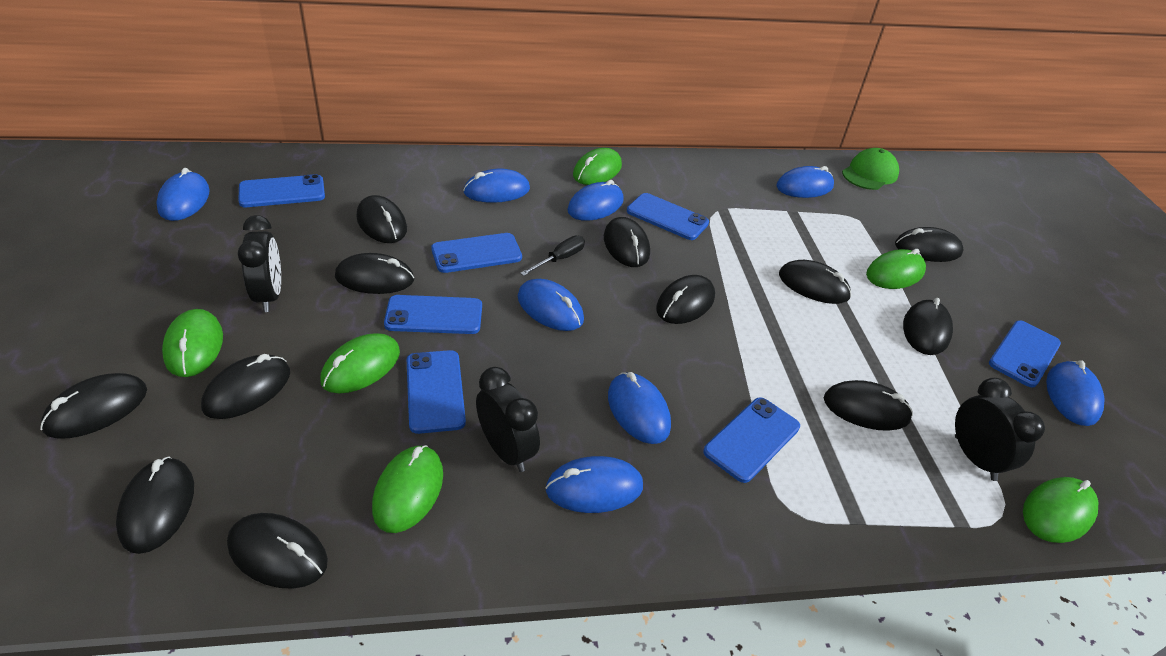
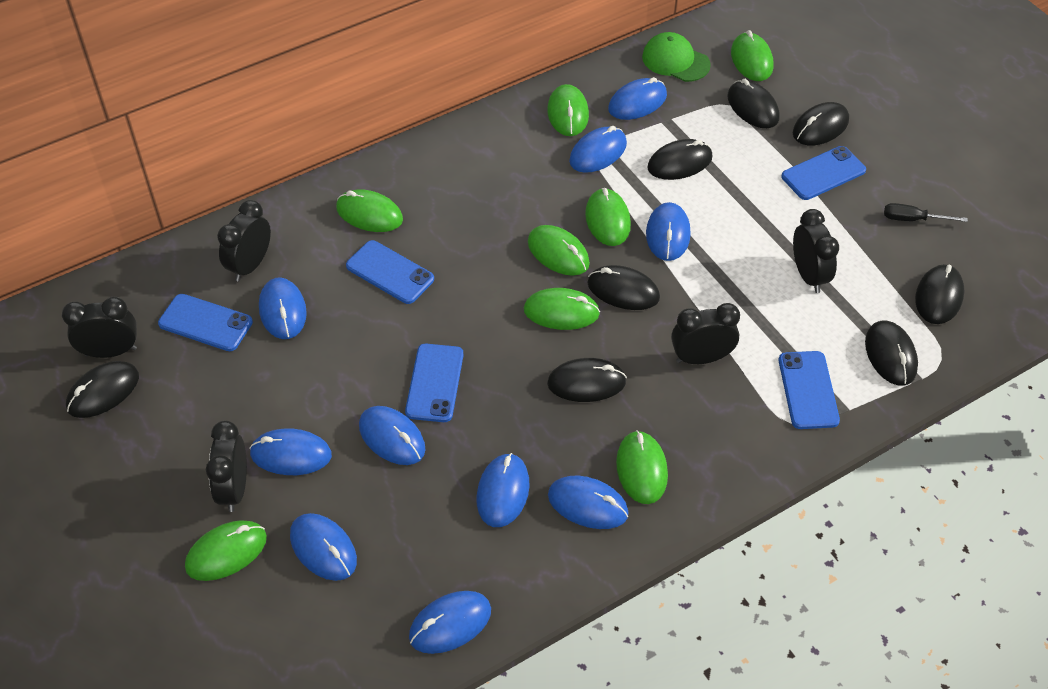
black clock: [238,215,281,312] [476,367,540,472] [955,378,1045,481] = 3 -> [62,297,137,358] [206,420,247,512] [217,200,271,281] [671,303,740,364] [793,209,839,293] = 5
black mouse: [40,373,147,439] [116,457,194,554] [201,354,290,419] [227,513,328,589] [335,253,414,294] [357,195,407,243] [604,217,650,267] [656,275,715,324] [779,260,852,304] [824,380,913,431] [895,227,964,262] [903,298,953,355] = 12 -> [66,361,139,418] [547,358,627,402] [587,265,660,310] [647,139,713,180] [727,79,780,128] [793,102,849,145] [865,321,918,386] [915,264,964,324] = 8
blue mouse: [156,168,210,221] [463,168,530,203] [518,279,584,331] [545,456,643,513] [567,180,624,221] [608,372,671,444] [776,166,834,198] [1046,360,1105,426] = 8 -> [249,429,332,475] [259,277,307,339] [290,513,357,581] [359,406,426,465] [409,591,491,654] [476,453,530,527] [548,476,629,529] [569,126,627,173] [608,77,667,120] [646,202,691,261] = 10
blue phone: [238,174,325,207] [384,295,482,334] [407,350,466,434] [431,233,522,273] [627,193,709,240] [703,397,800,483] [989,321,1061,388] = 7 -> [158,294,253,351] [346,240,434,304] [405,344,464,422] [779,351,840,429] [781,146,866,200] = 5
green mouse: [162,309,223,377] [320,333,400,394] [372,445,443,533] [573,148,622,185] [866,249,926,289] [1023,477,1098,543] = 6 -> [185,520,267,581] [336,189,403,232] [524,288,600,330] [528,225,590,276] [547,84,589,136] [585,188,631,246] [616,430,668,504] [731,30,774,81] = 8

